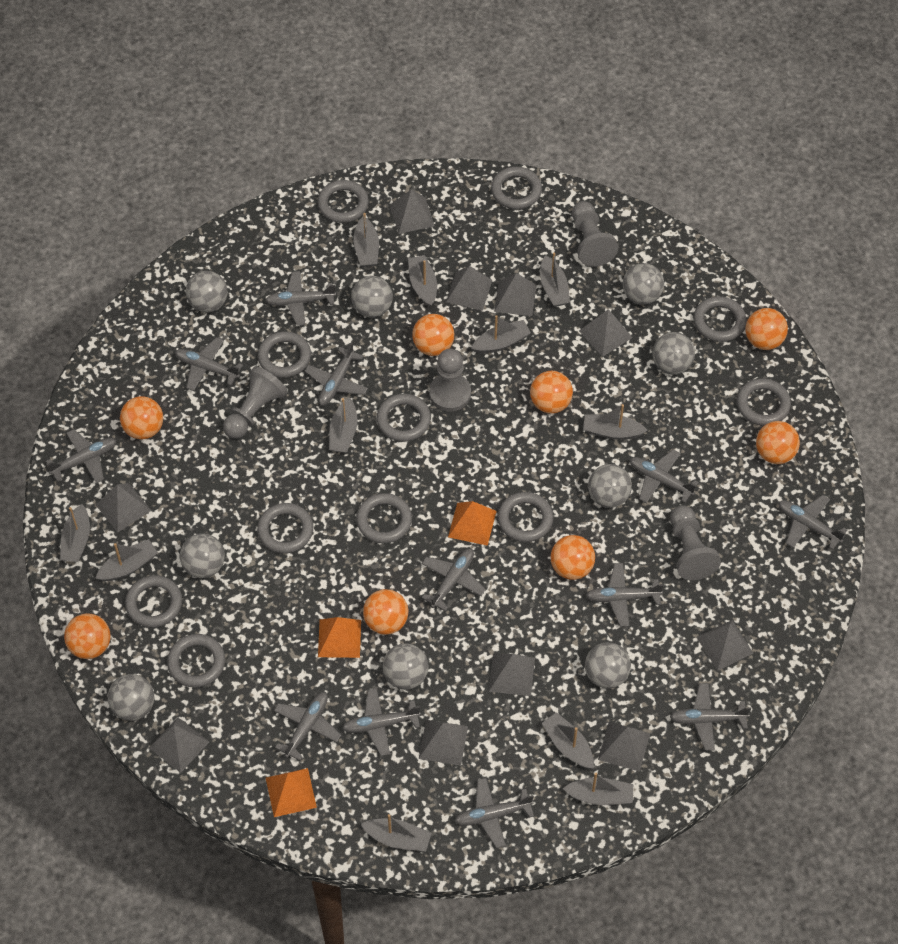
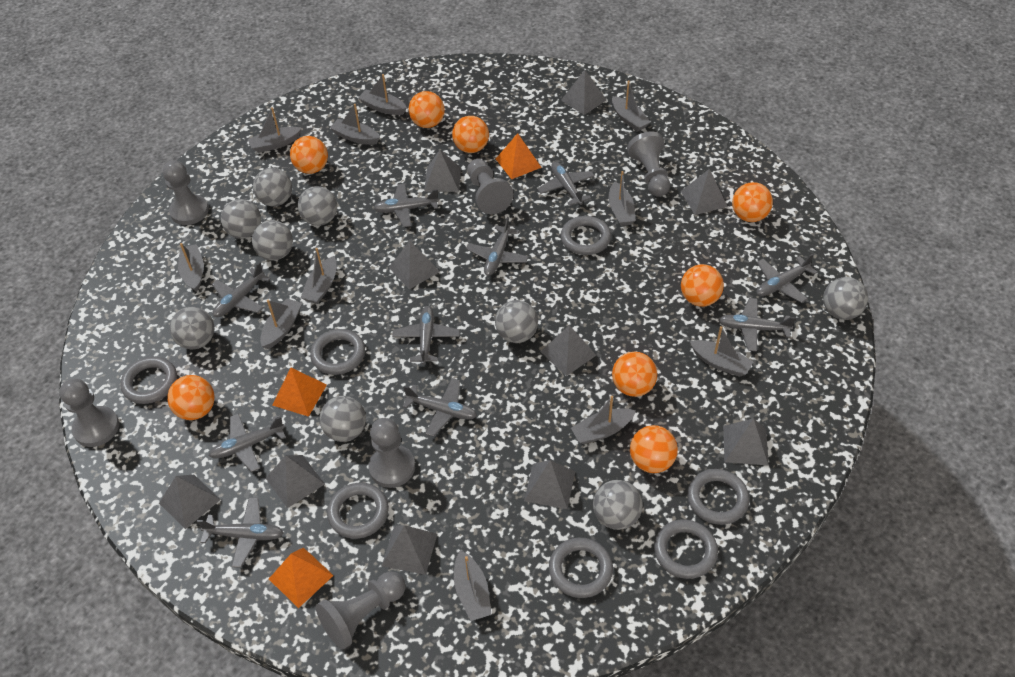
grey pawn: [223,366,288,439] [429,349,471,412] [572,201,618,267] [670,505,721,580] = 4 -> [59,379,119,447] [163,160,209,225] [316,571,406,649] [368,418,415,488] [467,159,514,214] [627,131,670,197] = 6
grey plane: [46,429,116,483] [175,337,243,391] [265,271,336,326] [274,692,341,761] [305,342,368,406] [342,688,420,756] [421,549,486,611] [454,778,534,848] [586,563,664,627] [630,449,699,503] [670,683,751,751] [778,495,847,550] = 12 -> [197,497,284,568] [208,413,286,472] [212,262,271,317] [373,184,439,227] [392,306,460,365] [402,378,477,437] [466,217,529,276] [538,162,595,206] [718,298,796,352] [757,253,818,303] = 10
grey ring: [125,575,182,628] [167,634,225,688] [257,503,313,553] [258,331,311,378] [318,180,369,223] [356,493,412,543] [377,394,431,442] [491,167,542,209] [498,492,553,542] [694,296,746,342] [737,378,791,426] = 11 -> [120,357,177,404] [310,329,365,375] [327,483,389,539] [549,538,613,598] [561,216,611,255] [654,519,718,579] [687,469,749,525] = 7

